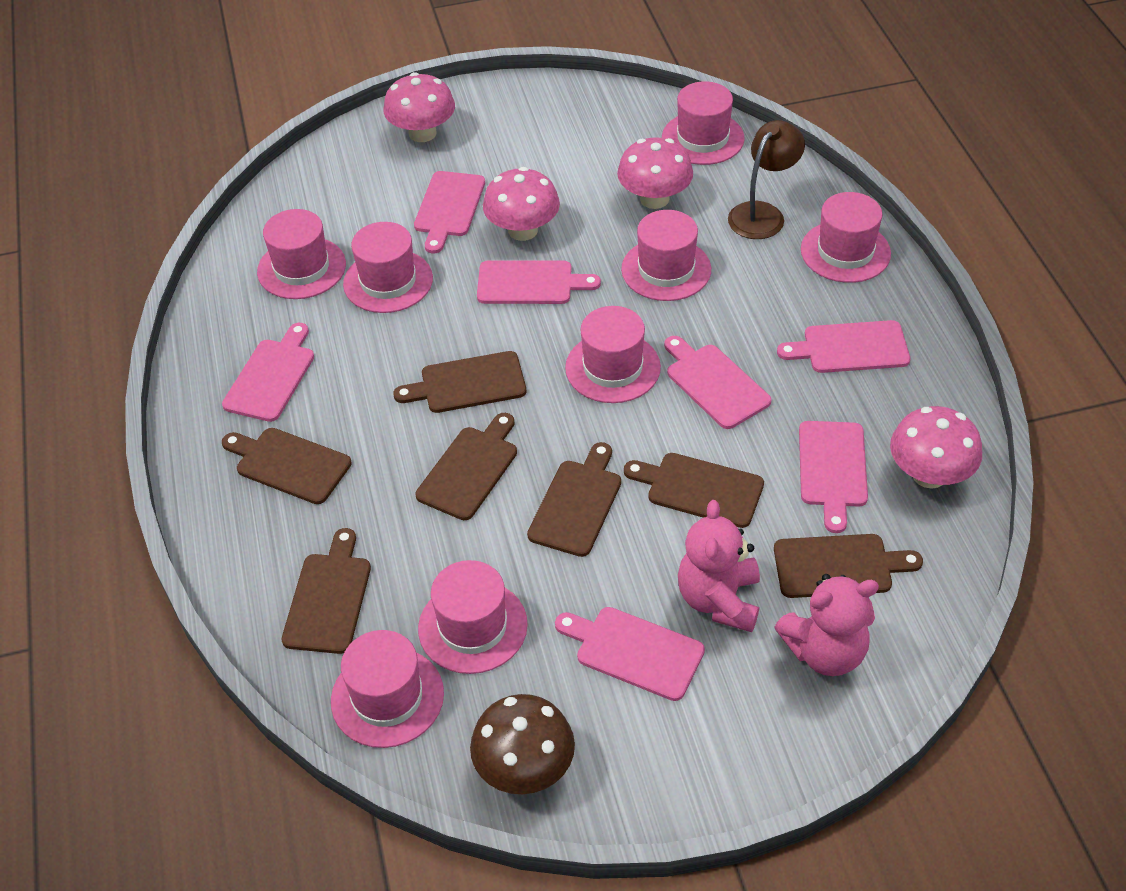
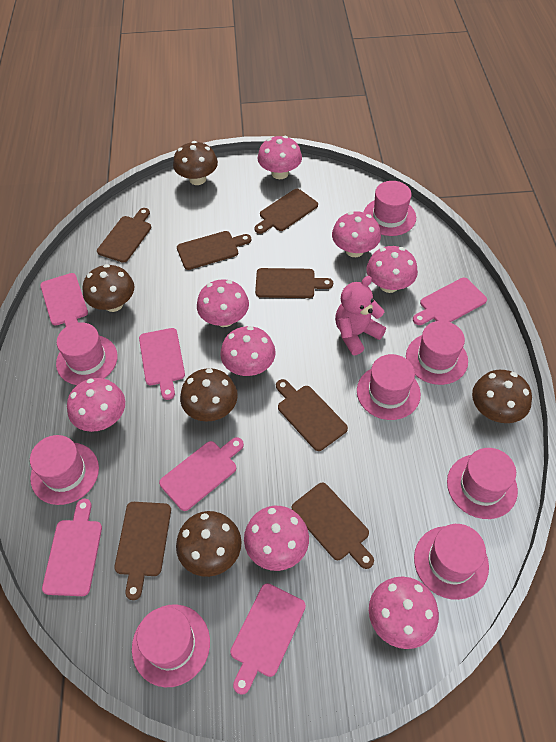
brown lamp: [728,120,805,239] = 1 -> none = 0
brown mushroom: [470,694,575,794] = 1 -> [82,264,134,312] [173,141,218,185] [176,511,242,577] [180,368,238,422] [472,370,532,423] = 5
pink cutting board: [222,323,314,422] [414,171,485,253] [477,260,601,304] [555,607,705,701] [664,336,771,429] [777,320,910,373] [799,421,868,533] = 7 -> [40,273,88,327] [42,499,102,596] [139,328,185,400] [159,437,244,511] [230,583,306,695] [413,278,487,325] = 6
pink mushroom: [383,72,455,142] [483,167,560,241] [617,137,693,209] [890,406,982,489] = 4 -> [67,378,125,432] [197,279,249,327] [220,326,276,376] [244,506,309,571] [257,136,302,179] [332,211,381,257] [366,246,418,293] [369,577,439,649] = 8
pink teddy bear: [678,500,760,632] [774,574,879,676] = 2 -> [335,276,386,355] = 1

